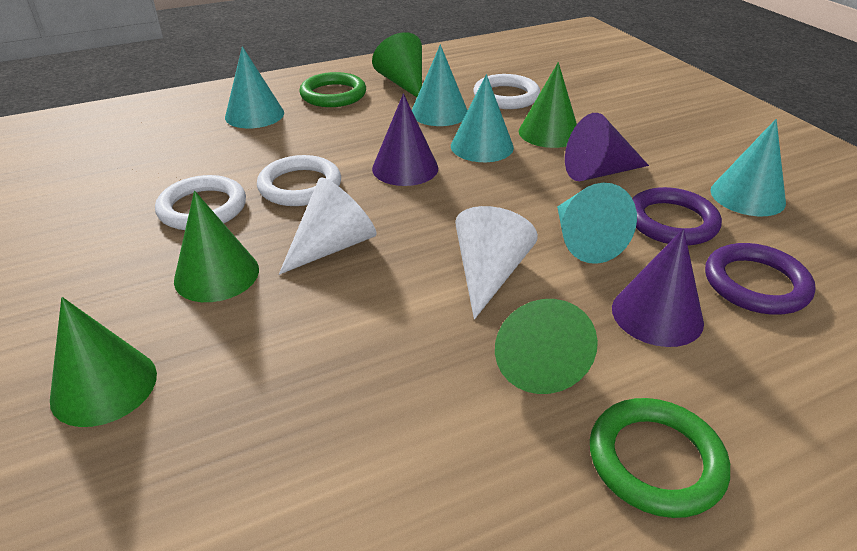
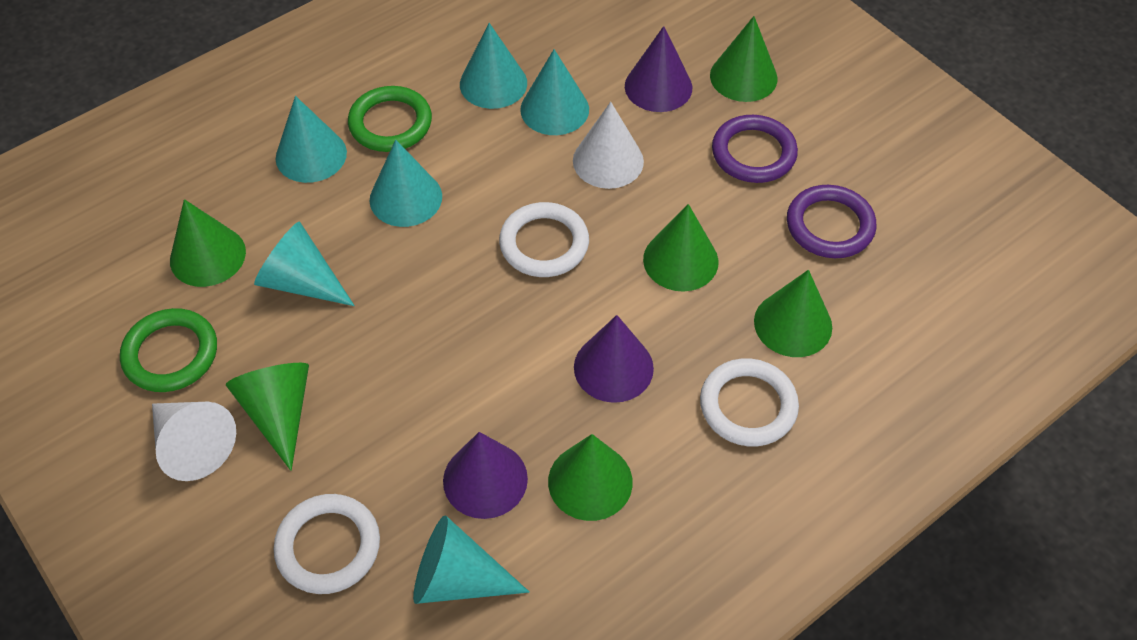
green cone: [50,297,157,427] [174,191,259,302] [372,32,422,97] [495,299,598,394] [519,62,577,148] = 5 -> [170,199,246,287] [226,363,309,471] [548,434,633,521] [643,204,719,292] [710,16,778,102] [754,270,832,357] = 6
turquoise cone: [225,46,284,128] [412,44,468,126] [451,74,514,162] [557,182,637,264] [710,119,786,216] = 5 -> [254,222,355,306] [276,96,347,183] [370,140,442,227] [413,515,530,604] [460,23,527,109] [520,49,589,135] = 6

